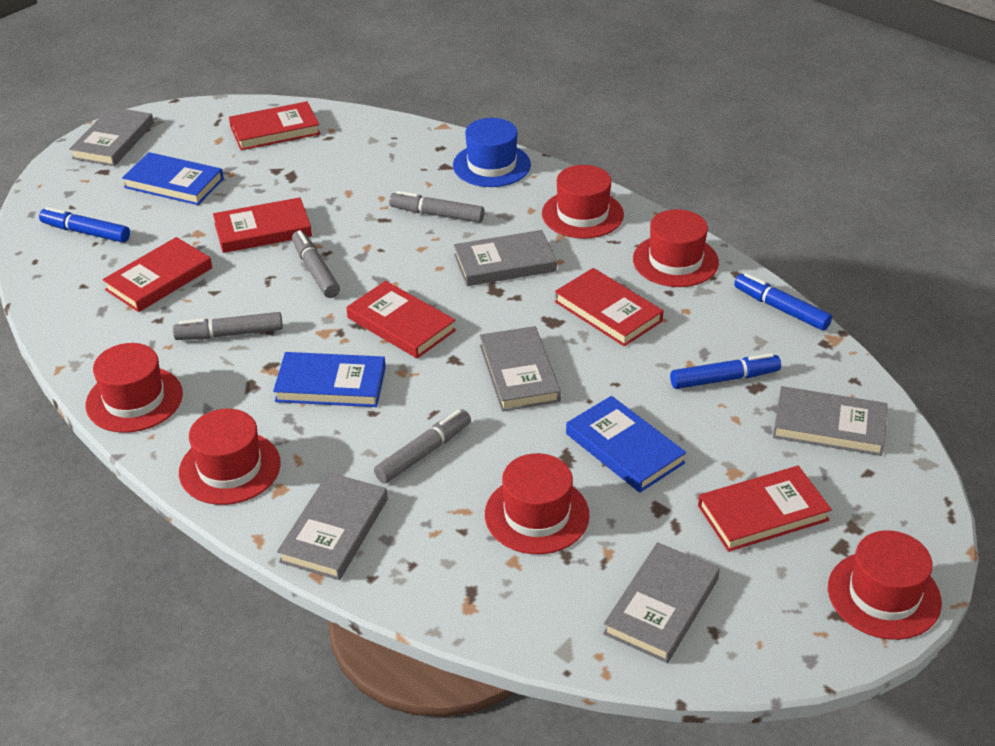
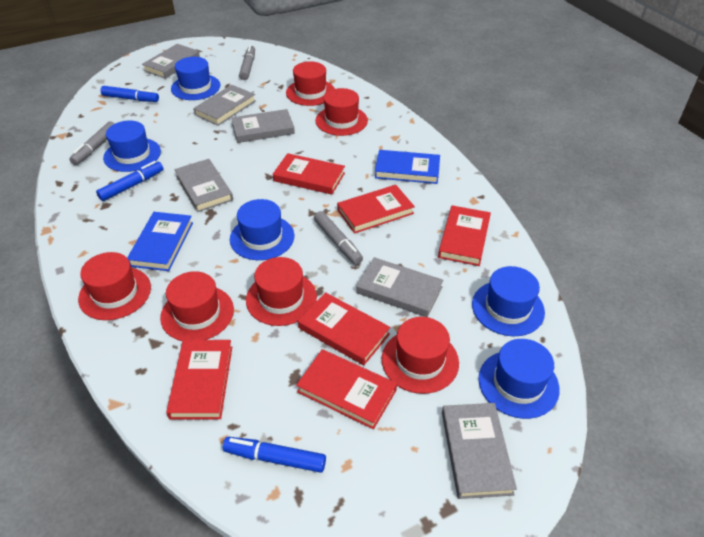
blue book: [122,152,224,205] [273,352,386,407] [566,396,686,493] = 3 -> [127,212,193,271] [375,150,440,184] = 2
blue hat: [453,118,531,187] = 1 -> [103,121,161,172] [171,57,220,100] [230,199,294,260] [472,266,545,336] [478,339,560,419] = 5
grey marker: [173,312,283,340] [292,230,340,298] [374,409,471,483] [389,191,485,223] = 4 -> [70,122,115,165] [239,45,255,80] [314,211,363,265] = 3

